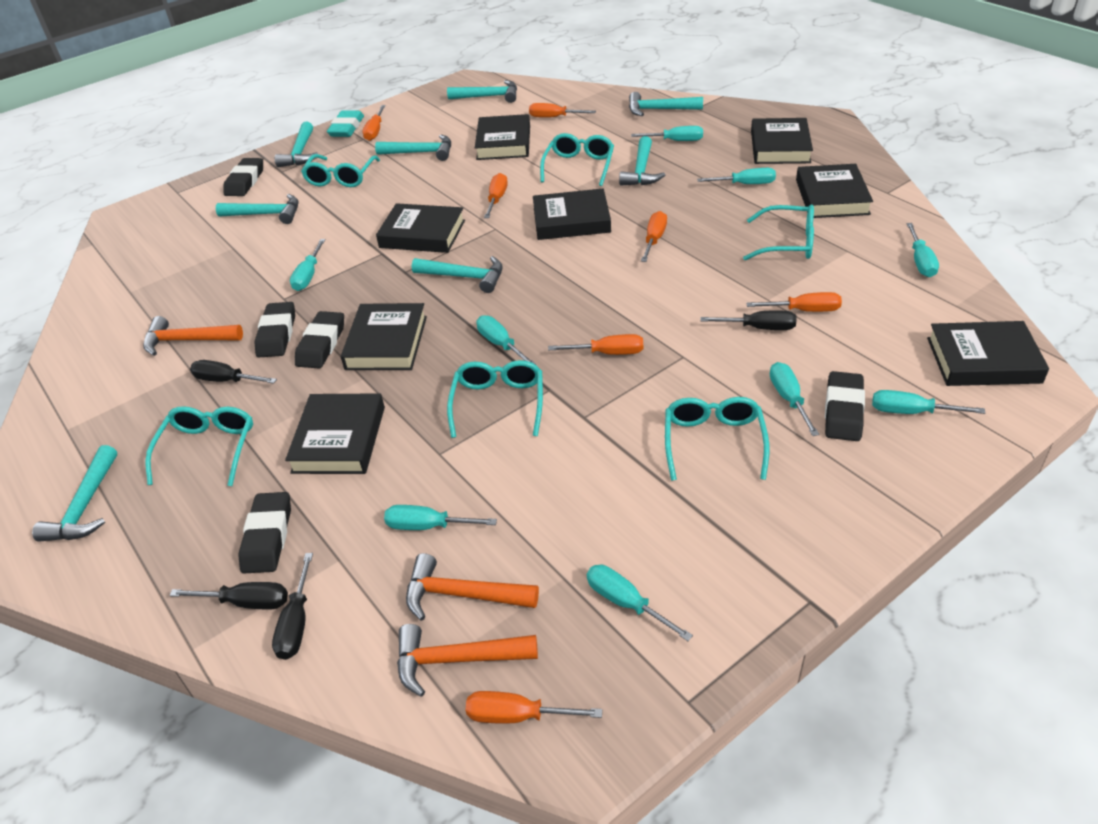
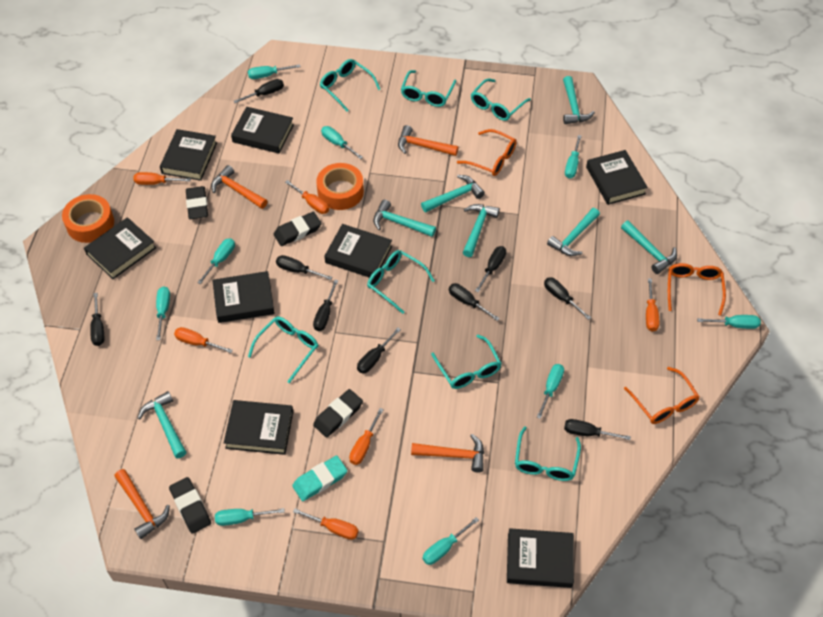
black eraser: [224,158,263,196] [238,492,291,573] [254,302,295,357] [295,311,344,369] [825,371,865,441] = 5 -> [169,477,211,534] [186,186,208,219] [274,212,322,246] [313,389,363,437] = 4
black screwdriver: [169,582,288,609] [190,360,277,384] [272,553,313,660] [700,310,796,330] = 4 -> [90,293,104,346] [234,79,284,103] [276,255,332,280] [313,280,338,331] [357,328,401,373] [449,283,500,321] [475,246,506,292] [544,277,591,320] [564,419,631,440] = 9
orange glasses: none = 0 -> [457,129,517,176] [624,367,700,424] [668,263,726,316] = 3
orange hammer: [143,316,243,356] [397,624,538,697] [406,553,539,621] = 3 -> [114,469,170,539] [211,165,268,209] [398,125,458,156] [411,434,484,473] = 4
orange screwdriver: [362,105,386,141] [466,691,602,724] [484,173,508,218] [529,103,596,118] [548,334,643,355] [641,211,667,262] [746,292,842,312] = 7 -> [133,172,191,185] [174,327,233,353] [285,180,329,214] [293,508,359,540] [349,408,384,465] [646,278,659,332] = 6
orange tape: none = 0 -> [62,194,114,243] [316,163,364,210] = 2
turquoise glasses: [145,406,253,486] [301,154,380,187] [447,360,543,438] [540,133,614,186] [665,397,769,481] [743,204,814,260] = 6 -> [248,317,318,383] [320,59,380,112] [367,250,435,314] [401,70,456,107] [431,335,502,389] [471,79,531,121] [515,426,581,481] = 7
turquoise hammer: [32,445,117,542] [216,194,299,224] [275,122,318,167] [375,135,451,161] [412,256,503,293] [447,80,517,103] [619,136,665,186] [629,92,703,116] = 8 -> [138,391,186,458] [373,200,436,237] [421,175,485,212] [463,204,500,257] [547,208,600,256] [563,76,595,124] [621,221,677,274] = 7

